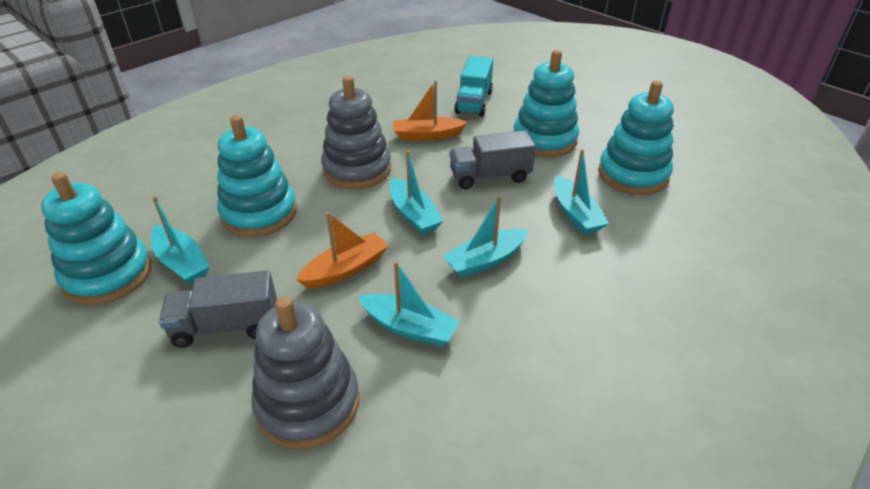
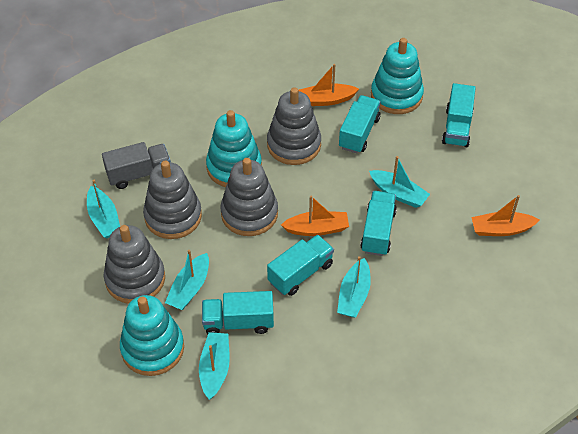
grey stacking toy: [251,296,359,450] [321,76,391,189] = 2 -> [104,225,165,304] [143,160,202,239] [220,158,278,236] [267,87,321,165] = 4
grey truck: [159,270,277,348] [449,130,536,189] = 2 -> [102,142,171,189] = 1
orange boat: [296,212,389,289] [393,80,468,141] = 2 -> [281,196,349,236] [299,64,359,106] [471,195,539,236] = 3
turquoise stacking toy: [41,172,152,305] [217,115,297,237] [514,50,579,157] [598,80,674,195] = 4 -> [120,295,184,376] [206,110,262,187] [371,38,424,114] = 3
turquoise truck: [454,56,493,117] = 1 -> [202,291,274,334] [267,235,334,296] [339,95,381,153] [360,191,397,256] [442,83,476,147] = 5

